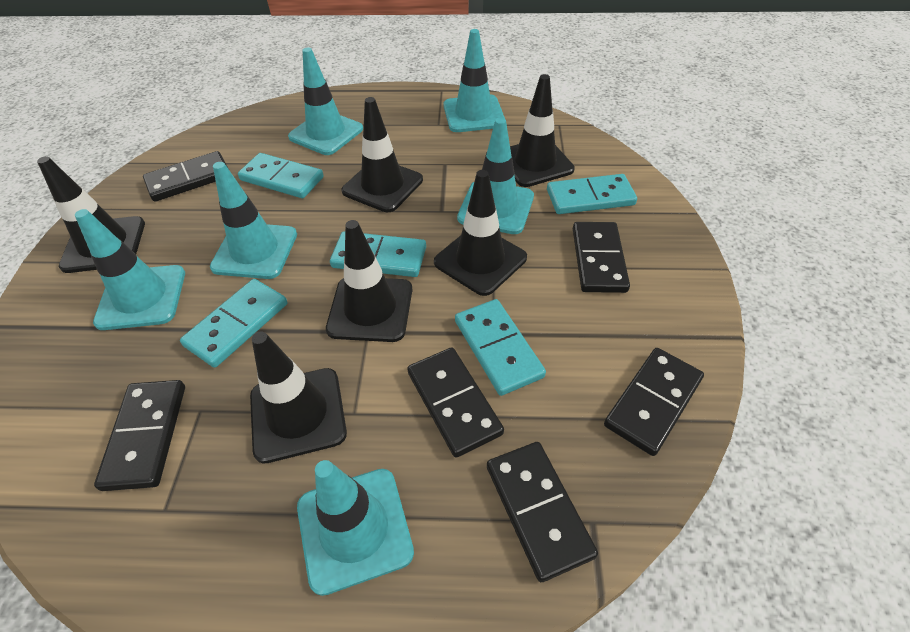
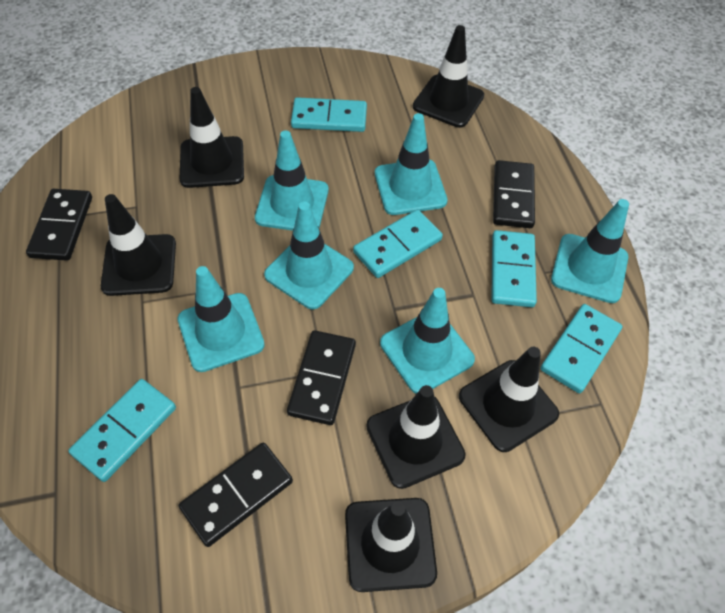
black domino: [94,380,185,491] [143,151,229,202] [407,347,504,458] [487,442,598,582] [573,222,630,293] [604,348,704,456] = 6 -> [26,189,92,261] [179,442,293,547] [287,330,356,425] [493,160,535,228] = 4

